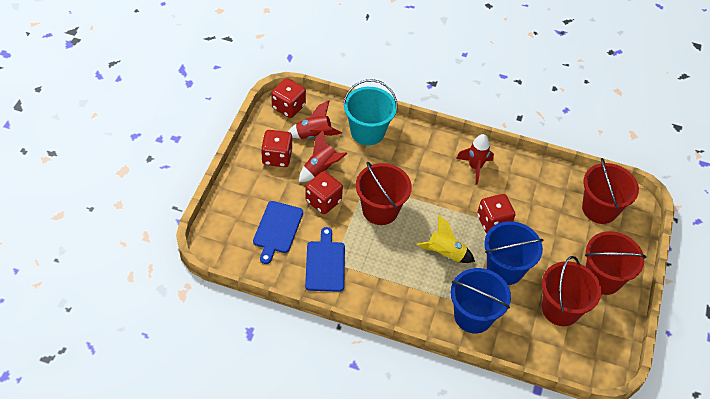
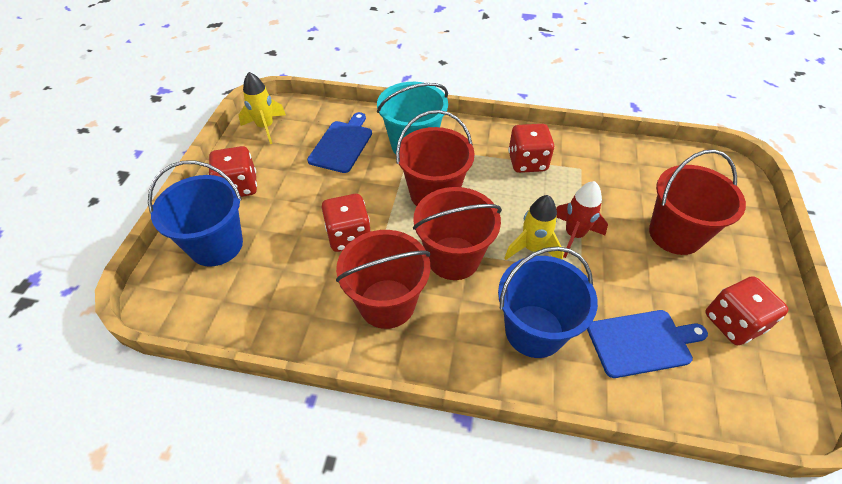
red rocket: [288,100,342,139] [299,130,347,182] [456,134,494,185] = 3 -> [556,181,608,258] = 1
yellow rocket: [417,215,475,263] = 1 -> [239,72,286,144] [504,195,564,260] = 2

